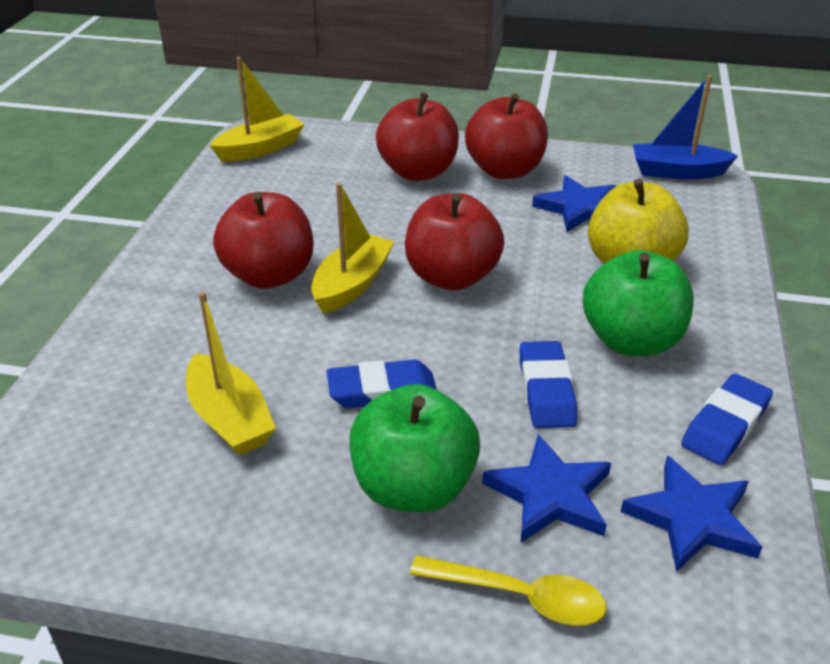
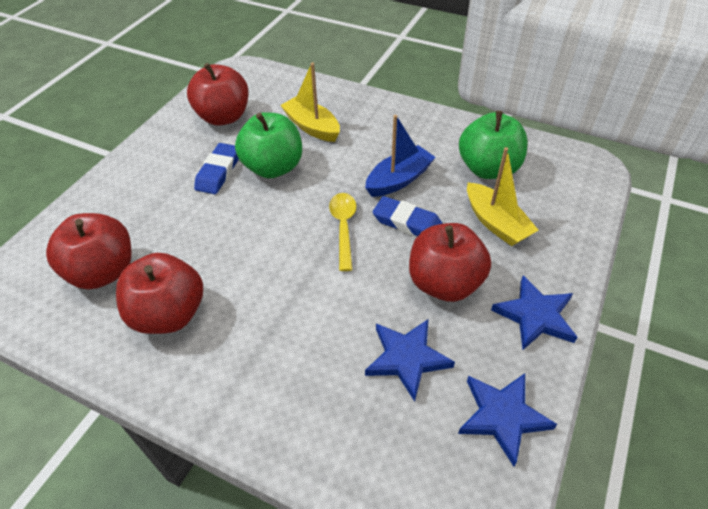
blue eraser: [327,360,437,408] [519,341,577,428] [681,373,773,465] = 3 -> [194,143,239,194] [373,196,443,236] = 2
yellow apple: [588,179,688,264] = 1 -> none = 0
yellow boat: [186,292,276,456] [209,57,304,162] [311,183,394,314] = 3 -> [280,63,340,142] [467,147,538,246] = 2

